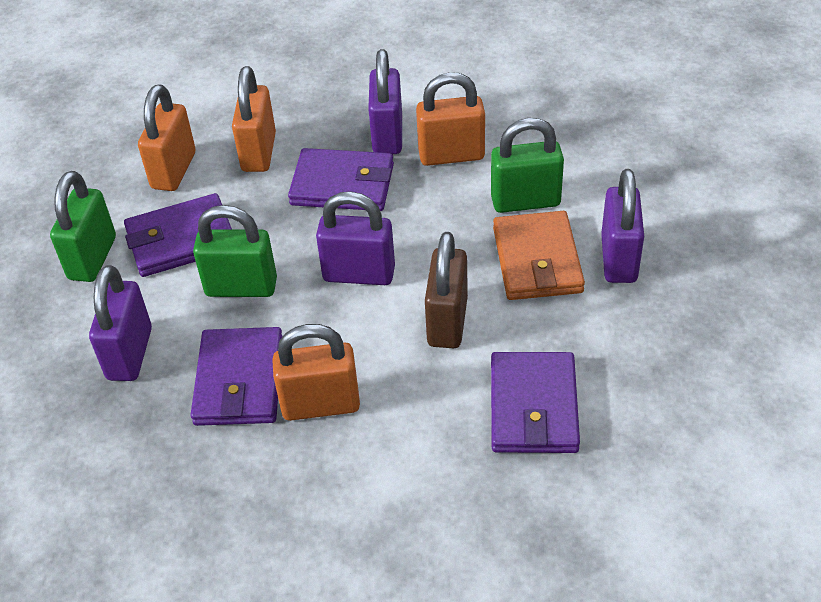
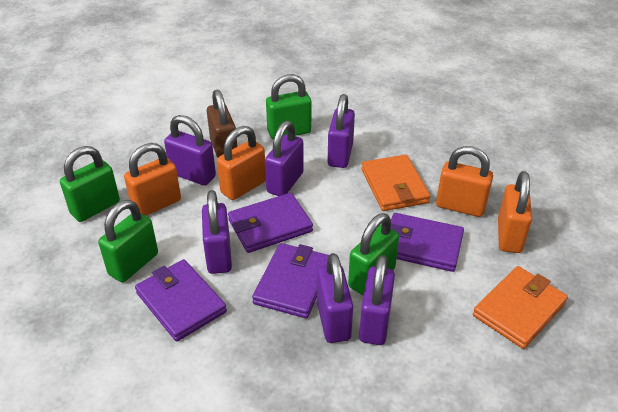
green padlock: [50,171,116,282] [193,205,277,297] [491,118,564,213] = 3 -> [60,146,120,222] [98,200,158,282] [266,74,311,140] [348,213,399,296] = 4
orange wallet: [493,211,585,300] = 1 -> [362,155,431,211] [473,266,568,349] = 2
purple padlock: [89,265,152,381] [316,191,395,285] [368,49,402,154] [601,169,644,283] = 4 -> [164,115,216,186] [202,190,232,274] [265,121,304,196] [317,253,353,343] [328,94,355,168] [359,255,395,345] = 6

